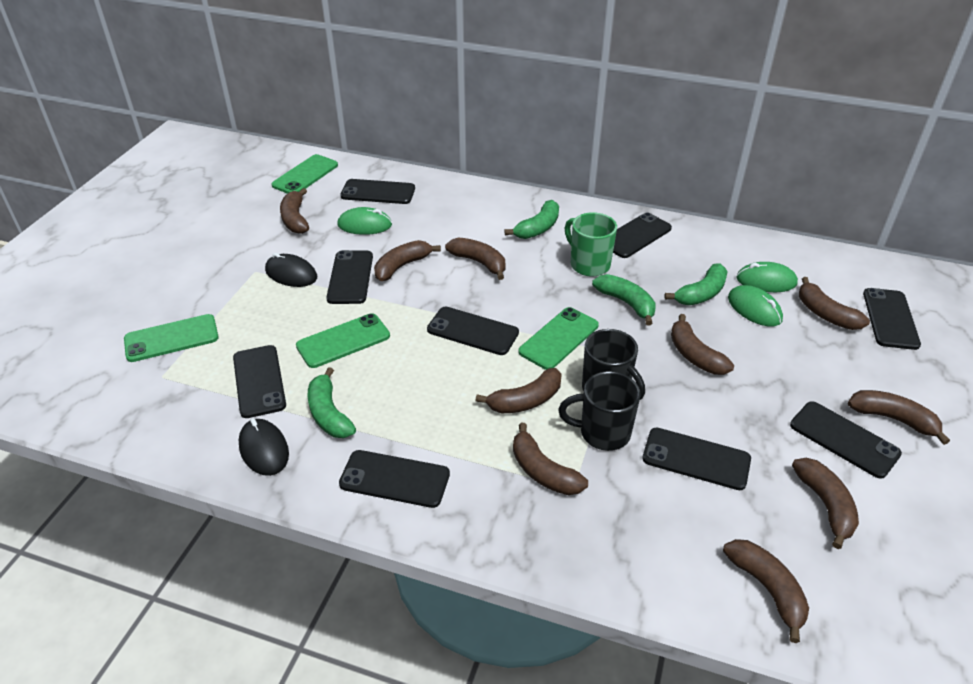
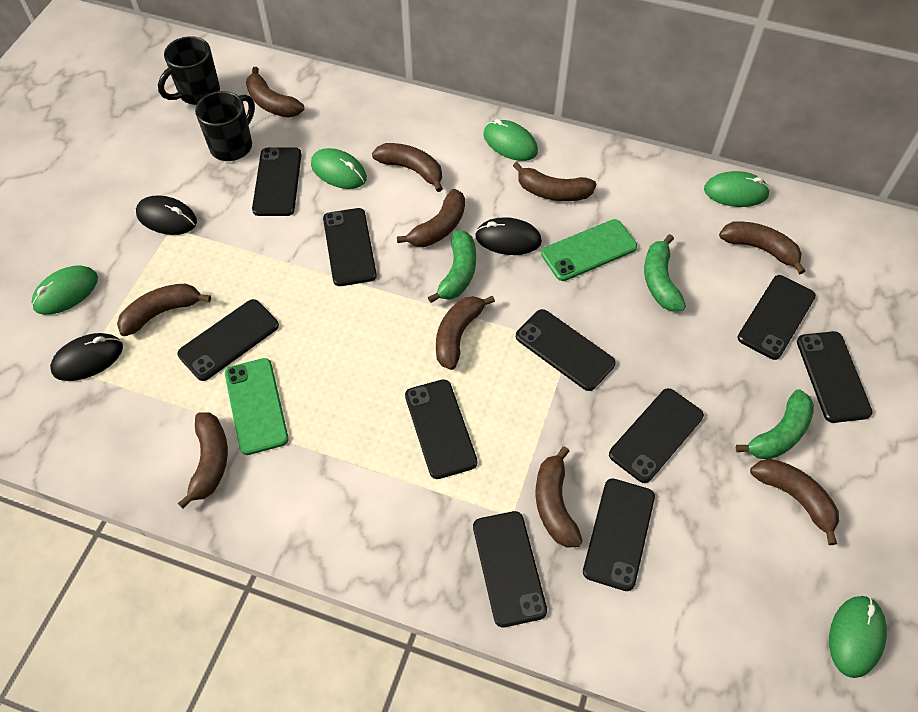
black mouse: [239,418,289,476] [265,253,317,287] = 2 -> [50,333,123,381] [136,195,197,235] [475,217,542,255] = 3
black phone: [233,345,286,418] [326,250,373,304] [339,450,450,508] [340,179,415,204] [427,307,519,355] [613,212,672,258] [642,428,751,490] [790,401,902,479] [863,288,921,350] = 9 -> [177,299,279,381] [252,147,301,216] [323,208,377,286] [405,379,478,479] [473,511,547,627] [516,309,616,391] [583,478,655,591] [609,388,704,483] [738,275,816,360] [797,331,873,423] = 10
green banana: [308,367,356,438] [504,200,559,239] [592,274,656,326] [664,263,727,305] = 4 -> [428,230,476,303] [644,234,686,312] [736,389,814,459] = 3
green mouse: [337,207,392,235] [728,285,783,327] [736,262,798,292] = 3 -> [31,265,98,315] [311,148,367,189] [483,119,538,161] [704,171,770,207] [829,596,887,678] = 5
green mug: [565,212,617,277] = 1 -> none = 0
green phone: [124,314,219,362] [271,154,338,194] [296,313,390,368] [518,307,599,370] = 4 -> [225,358,289,455] [541,219,637,281] = 2

